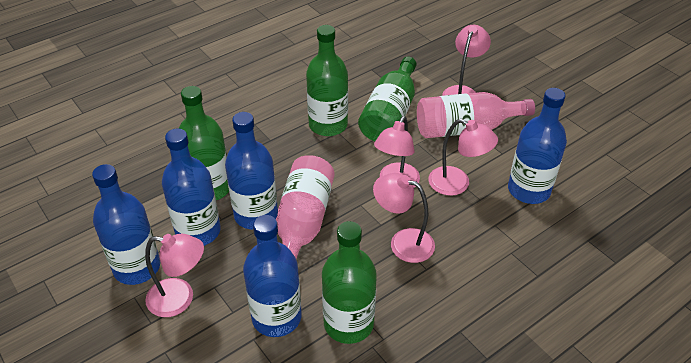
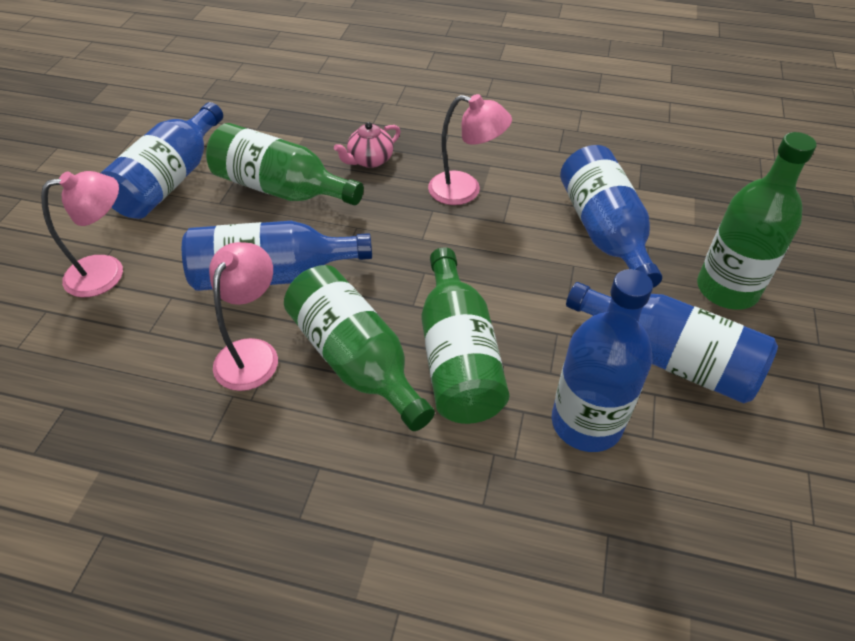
pink bottle: [275,155,335,259] [417,92,535,138] = 2 -> none = 0
pink lamp: [145,234,204,317] [373,173,435,263] [374,116,420,187] [429,119,498,196] [442,25,491,96] = 5 -> [41,171,123,297] [209,242,278,391] [428,94,512,205] = 3
pink teapot: none = 0 -> [334,122,400,168] = 1

